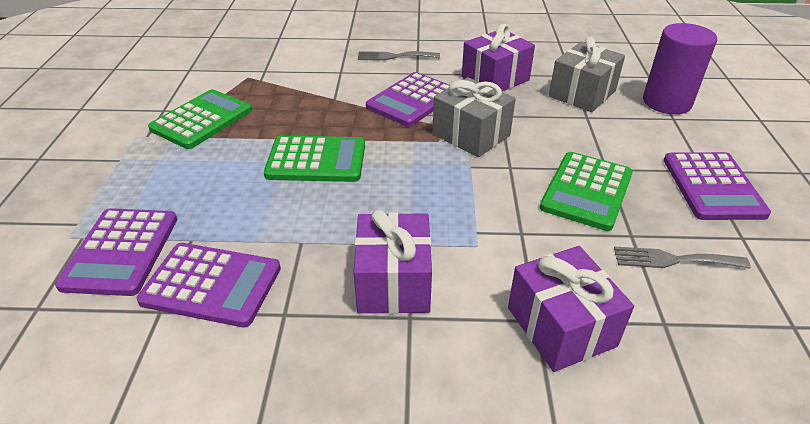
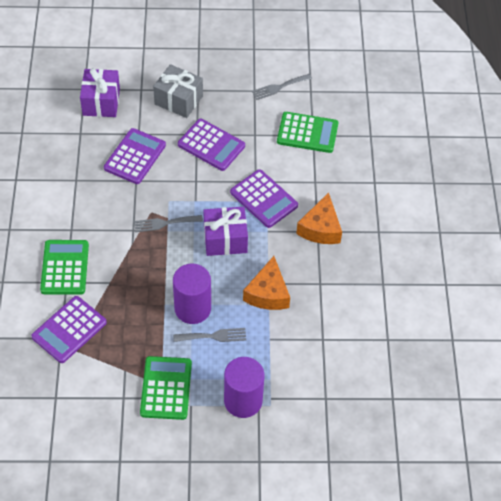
grey fork: [358,51,440,60] [614,246,751,268] = 2 -> [134,215,203,232] [173,328,246,342] [252,74,312,100] = 3
grey gift: [433,77,516,157] [549,37,625,112] = 2 -> [153,64,203,118] = 1
orange cheese: none = 0 -> [243,256,290,310] [296,192,342,244] = 2
purple cylinder: [643,23,717,114] = 1 -> [173,263,211,324] [224,357,264,418] = 2
purple gift: [354,210,432,314] [462,24,535,91] [508,246,634,372] = 3 -> [80,68,120,117] [204,207,248,256] = 2

